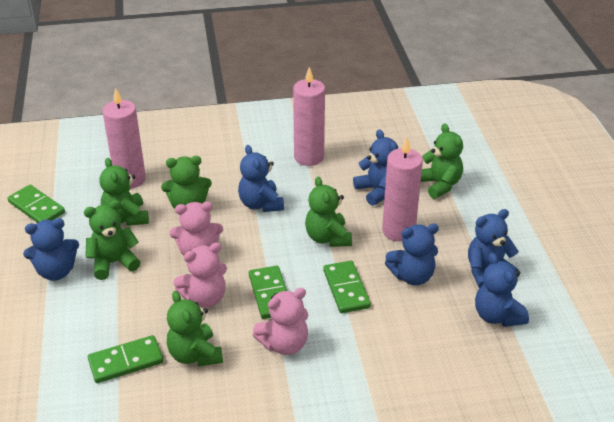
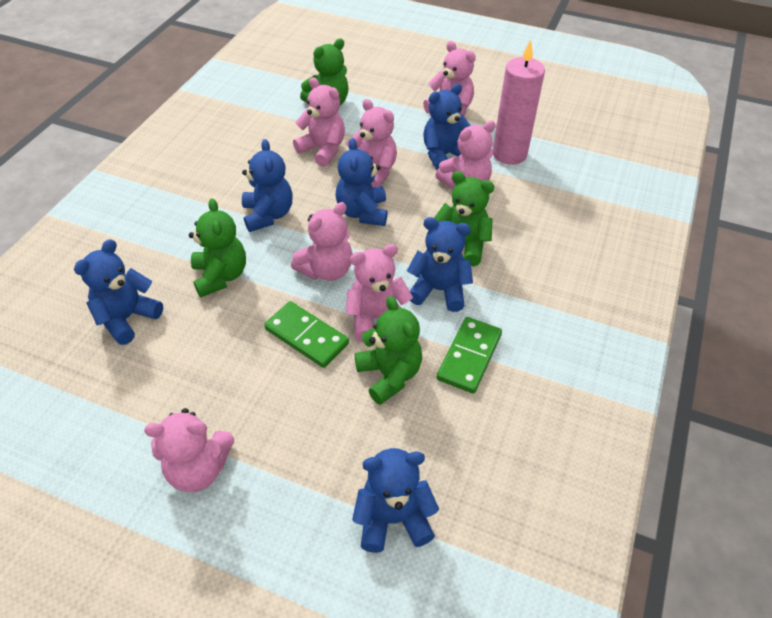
green domino: [7,185,65,223] [88,335,164,383] [249,265,287,319] [323,261,371,313] = 4 -> [264,301,349,368] [437,317,502,394] = 2
green teddy bear: [84,200,141,280] [100,158,149,226] [161,156,212,208] [167,291,223,367] [305,177,352,247] [421,123,463,199] = 6 -> [189,198,246,297] [300,38,349,105] [355,296,422,405] [434,171,495,266] = 4
pink candle: [103,88,146,189] [293,67,325,166] [382,137,423,242] = 3 -> [492,40,545,165] = 1
pink teddy bear: [170,202,223,255] [173,243,227,308] [253,288,308,355] = 3 -> [144,408,234,492] [291,202,353,281] [293,77,345,167] [346,99,397,188] [346,244,413,342] [423,41,476,116] [435,121,496,189] = 7

